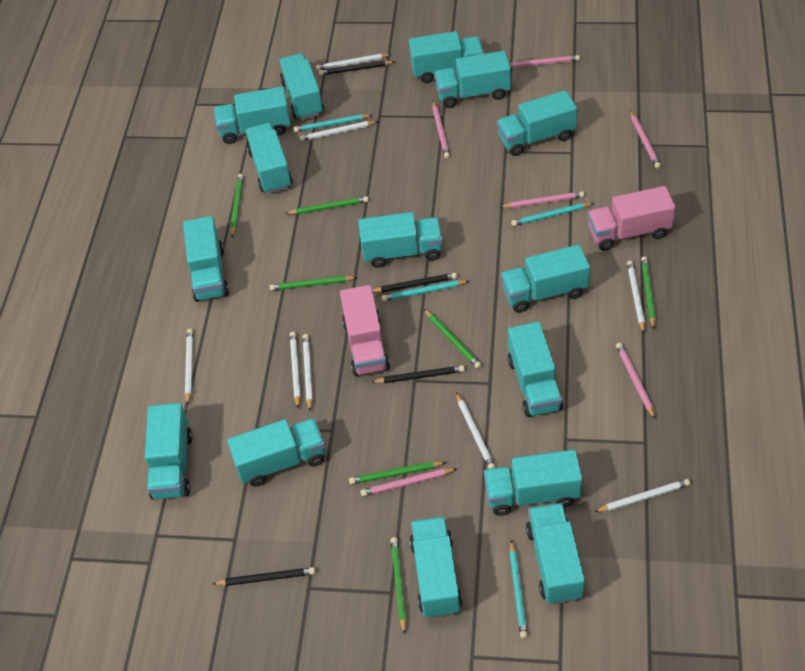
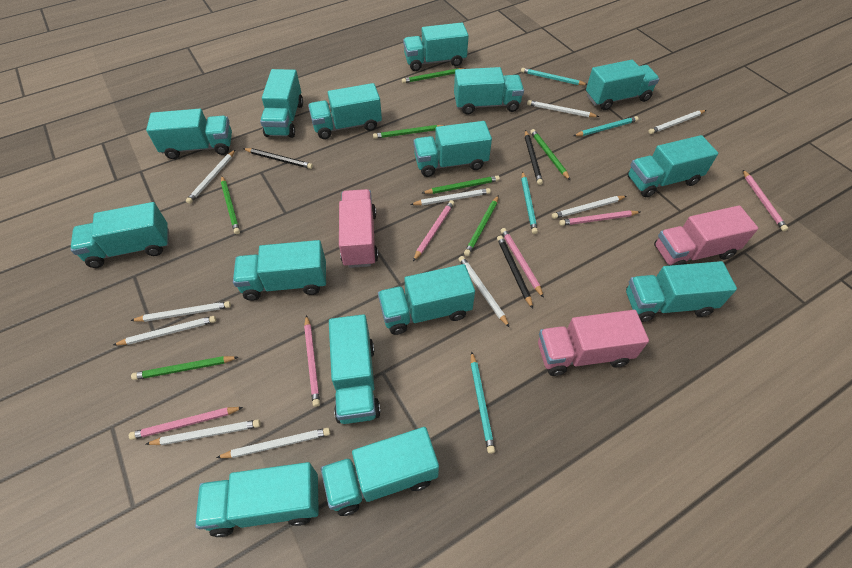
black pencil: [212,567,315,586] [319,61,395,76] [372,273,457,293] [372,365,465,383] = 4 -> [243,148,313,169] [497,235,533,309] [525,130,543,185] = 3
pink truck: [340,285,390,376] [588,186,676,251] = 2 -> [339,189,378,268] [538,310,649,376] [654,205,758,266] = 3
white pencil: [185,329,193,405] [290,332,301,408] [300,121,378,141] [302,334,313,411] [316,54,392,70] [456,392,495,469] [595,479,690,512] [627,261,645,333] = 8 -> [113,316,216,345] [130,301,231,322] [146,420,260,445] [186,150,235,204] [216,428,330,458] [410,188,491,205] [459,256,510,328] [527,100,599,117] [552,196,627,219] [648,110,706,134] = 10

